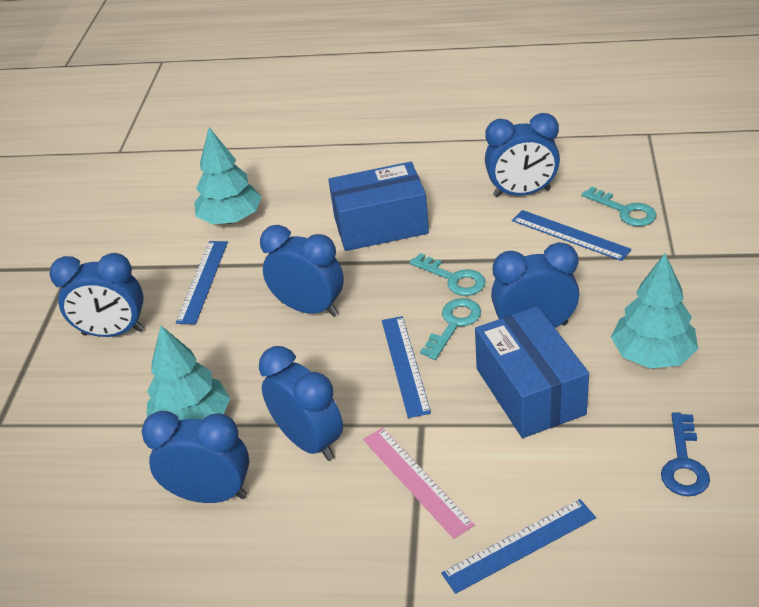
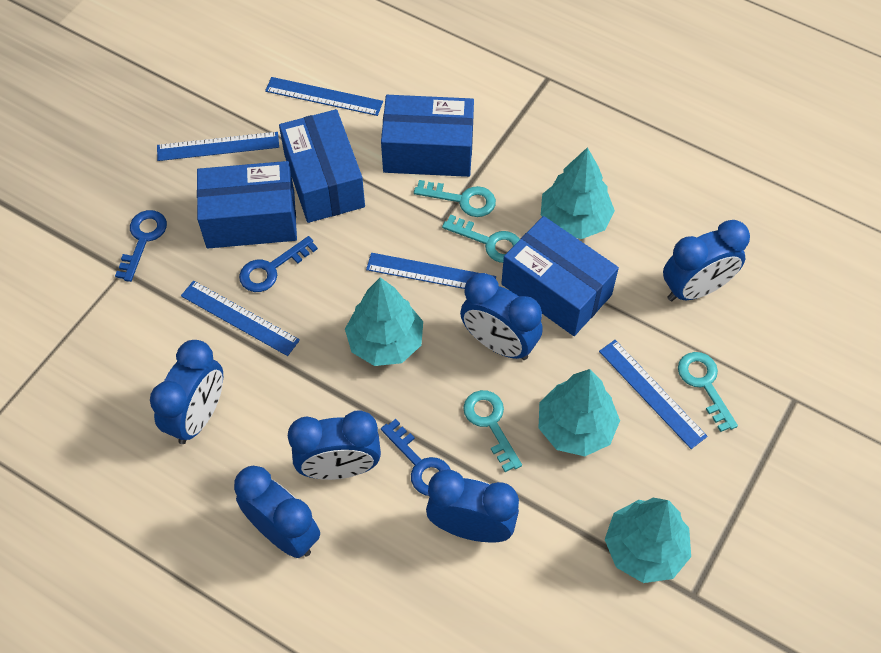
blue box: [328,162,429,251] [475,306,589,438] = 2 -> [197,161,297,248] [279,109,365,223] [381,95,474,177] [501,216,619,336] = 4
blue key: [661,412,710,496] = 1 -> [115,210,167,282] [239,236,318,292] [381,419,451,496] = 3
blue ruler: [176,241,228,324] [382,316,431,418] [441,499,596,594] [512,210,632,261] = 4 -> [157,132,279,161] [181,281,300,356] [265,77,383,116] [366,253,496,289] [599,340,708,449] = 5
pink ruler: [363,428,475,539] = 1 -> none = 0
turquoise key: [409,253,485,296] [420,298,481,360] [582,187,656,226] = 3 -> [414,180,496,217] [442,215,520,263] [463,390,522,472] [678,352,738,432] = 4
turquoise tree: [147,326,230,420] [194,127,262,224] [611,253,698,369] = 3 -> [345,277,423,366] [539,369,620,456] [541,147,615,239] [605,498,691,583] = 4

